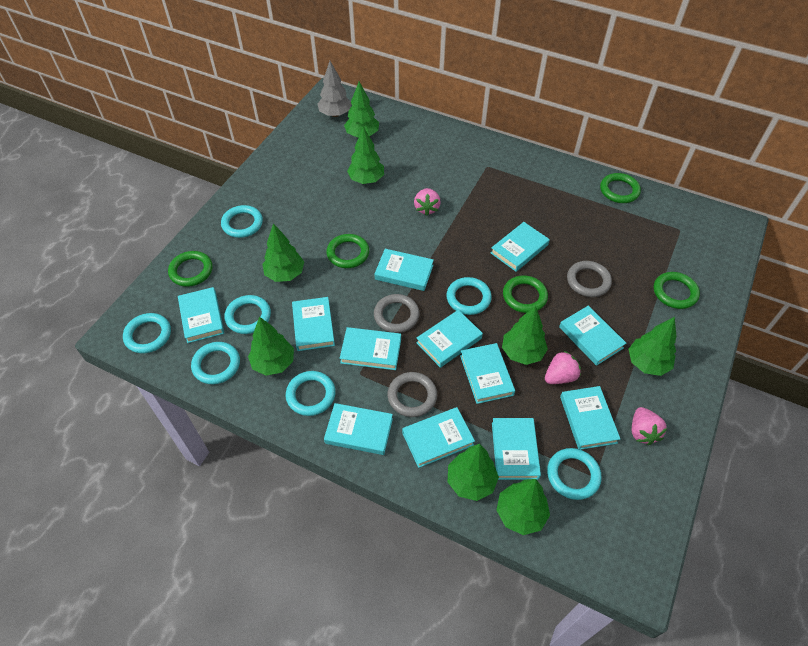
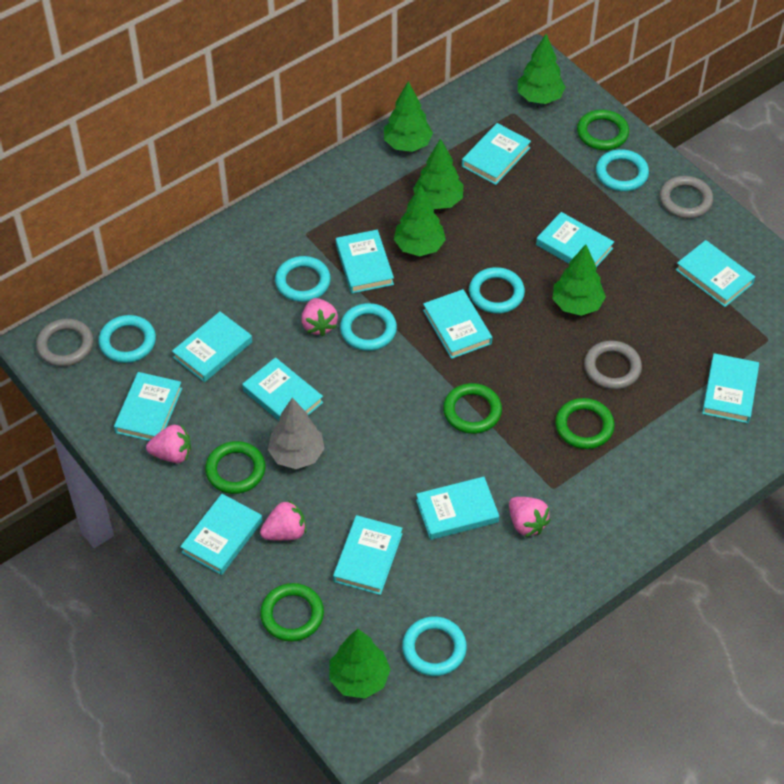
green tree: [248,317,294,376] [262,223,304,282] [344,82,379,137] [347,126,384,184] [448,444,499,501] [496,479,550,535] [502,306,548,365] [628,317,676,376] = 8 -> [330,629,391,699] [384,81,433,152] [394,185,446,256] [413,138,464,209] [518,34,566,104] [552,244,606,316] = 6
pink strawberry: [414,188,441,216] [545,351,581,384] [632,407,667,445] = 3 -> [146,425,191,463] [260,500,306,541] [301,298,338,337] [509,497,551,537] = 4
turquoise ring: [123,313,171,354] [191,342,240,384] [221,205,263,238] [224,295,271,334] [286,371,336,416] [446,277,492,315] [547,448,602,500] = 7 -> [98,315,156,363] [275,256,331,302] [340,303,397,351] [402,617,467,676] [469,267,525,314] [596,149,649,191] = 6

